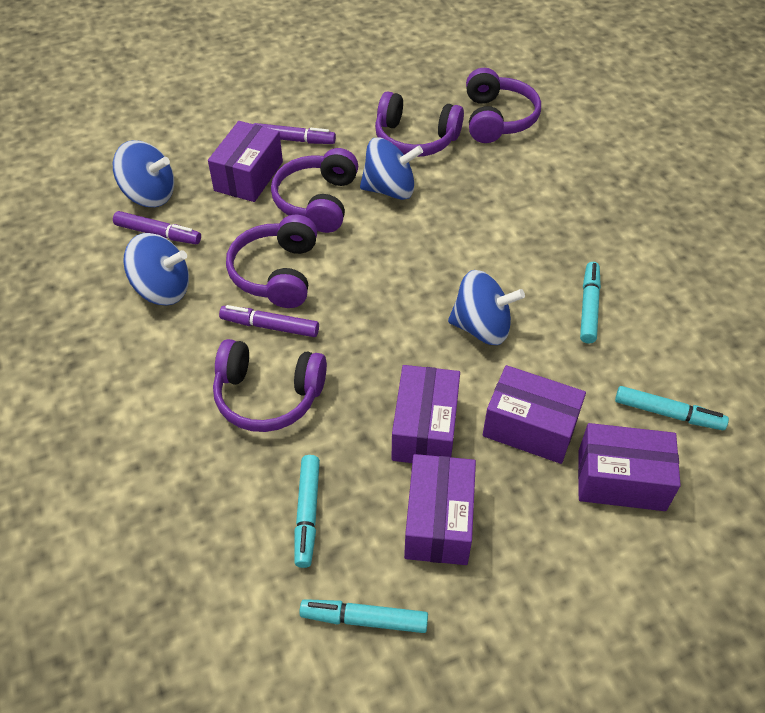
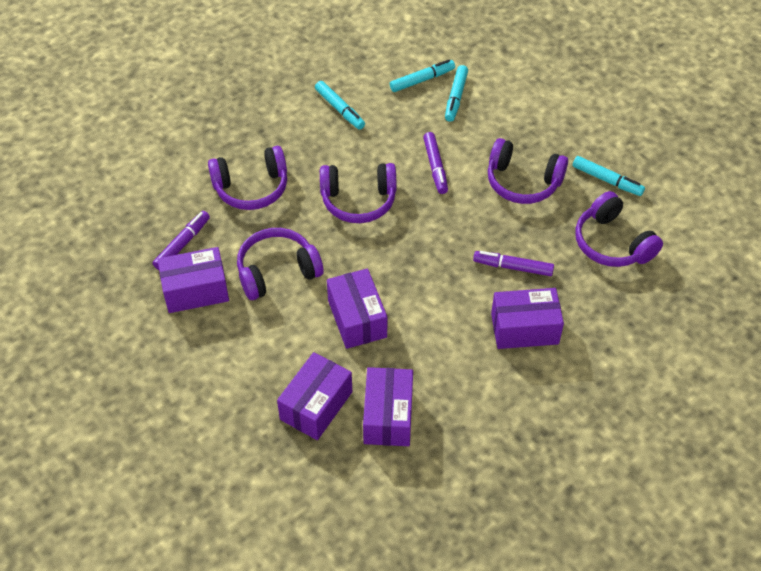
blue spinning top: [113,140,174,207] [123,233,189,305] [360,137,423,200] [448,270,525,345] = 4 -> none = 0

